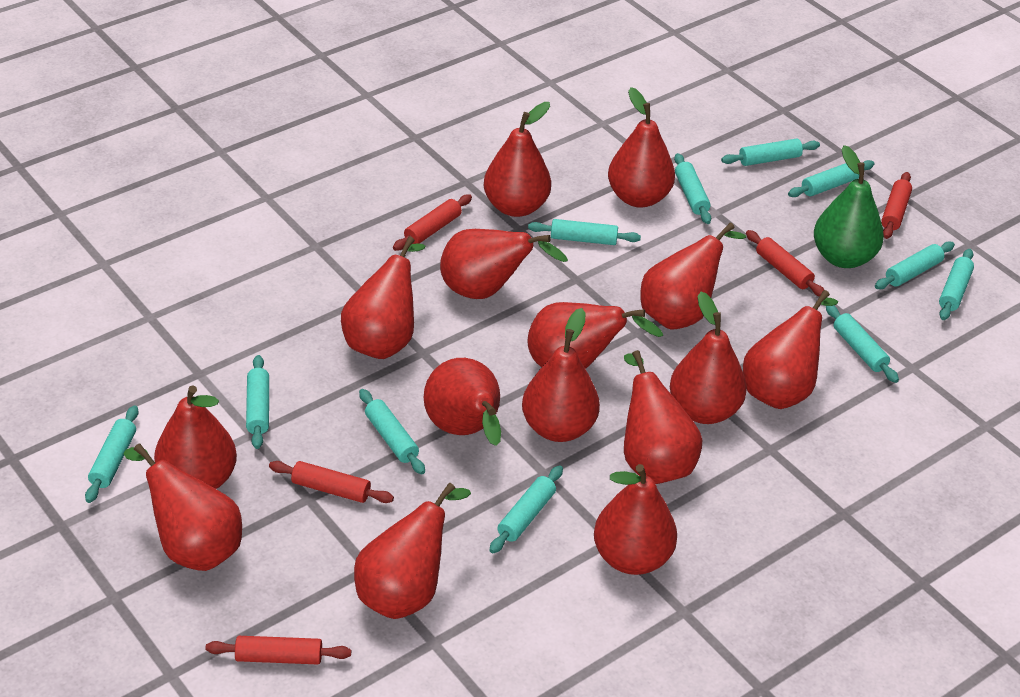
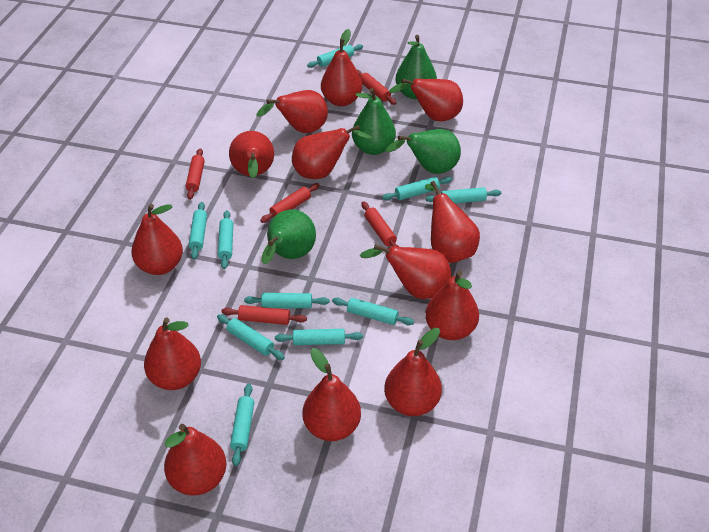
green pear: [814,145,884,268] = 1 -> [262,210,316,264] [352,88,396,155] [386,129,461,174] [395,35,437,99] = 4
red pear: [123,443,242,571] [154,385,237,489] [341,237,426,359] [354,482,471,619] [424,358,501,446] [440,229,568,299] [484,102,551,217] [522,308,600,442] [527,302,663,369] [594,464,677,575] [608,87,675,208] [624,350,702,484] [640,222,746,330] [670,292,747,424] [743,290,838,409] = 15 -> [131,204,183,275] [144,318,201,390] [164,424,227,496] [229,131,274,178] [257,90,328,133] [292,125,373,179] [303,348,361,441] [321,29,362,106] [360,244,452,299] [384,328,442,416] [389,79,463,121] [425,181,480,263] [425,270,479,340] = 13
turquoise rolling pin: [85,405,139,503] [246,355,269,449] [359,389,425,474] [489,465,563,553] [528,219,641,245] [674,153,711,224] [721,139,820,166] [788,160,874,197] [826,305,899,383] [875,241,955,289] [939,249,974,320] = 11 -> [189,202,207,260] [217,314,285,360] [218,210,233,269] [230,383,254,466] [244,293,329,308] [275,329,363,345] [307,44,363,68] [332,298,414,325] [382,177,452,200] [426,187,501,203] = 10

